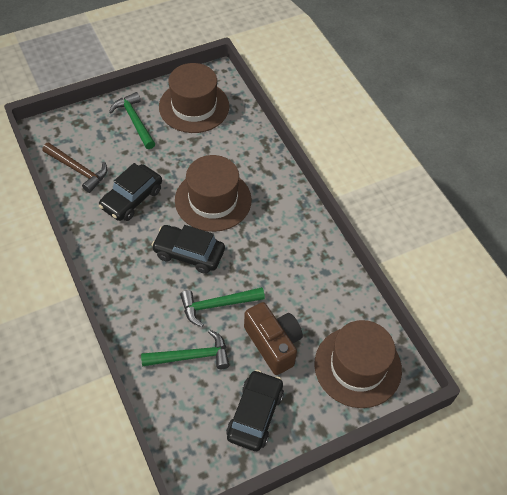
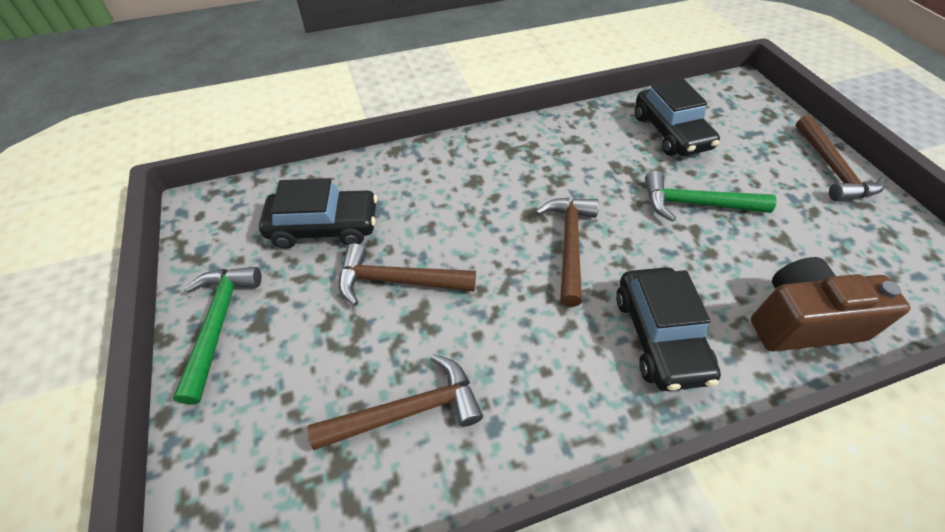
brown hammer: [42,142,107,193] = 1 -> [308,354,483,450] [339,243,476,306] [536,198,599,307] [796,115,885,201] = 4
brown hat: [159,63,229,133] [175,155,251,232] [314,320,402,408] = 3 -> none = 0
green hammer: [109,92,155,149] [141,330,229,369] [180,287,265,327] = 3 -> [173,267,262,404] [645,171,777,222] = 2

